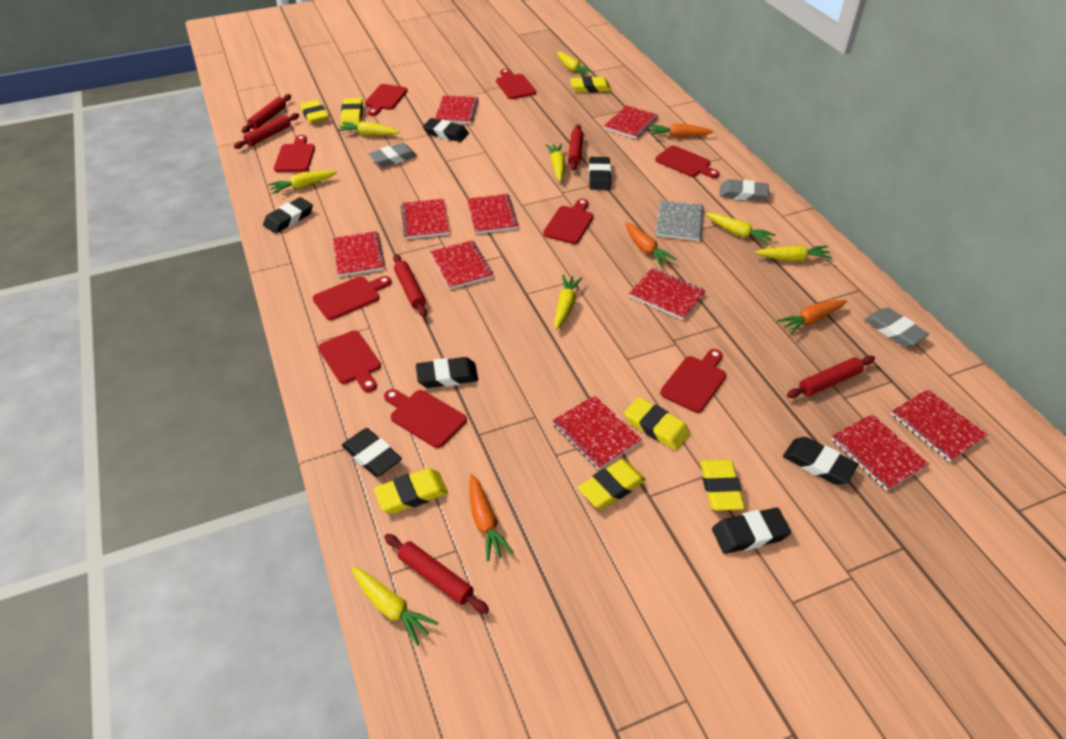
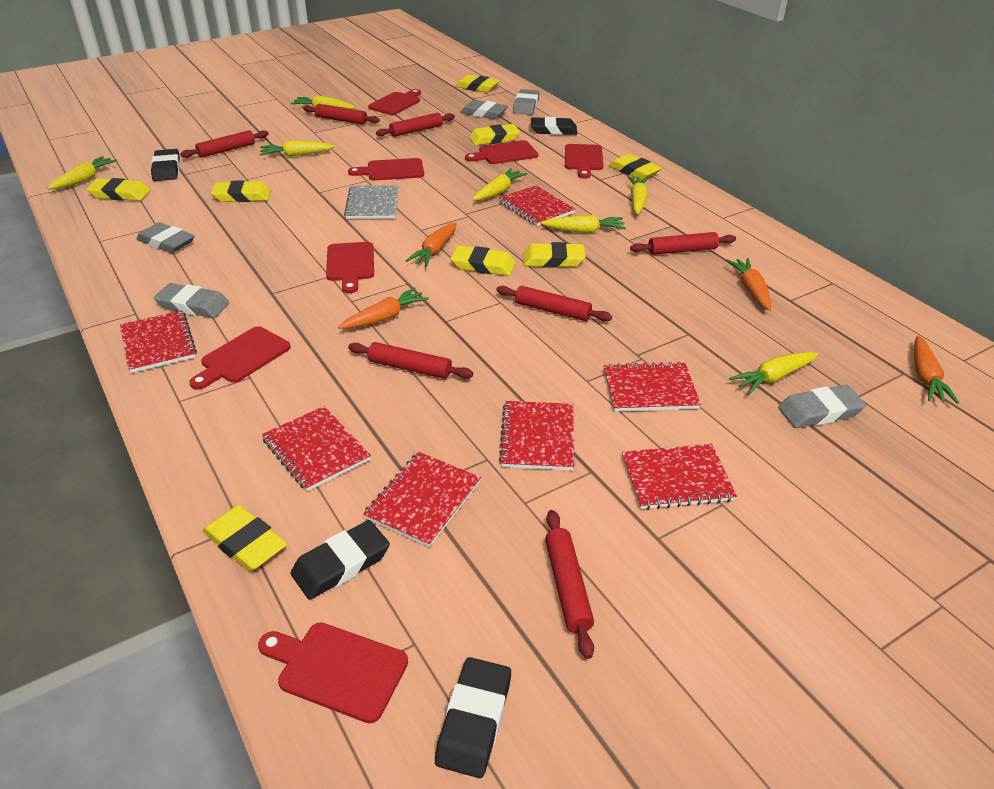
black eraser: [263,197,313,234] [342,428,402,477] [416,357,478,388] [423,118,469,142] [589,157,611,190] [712,508,791,554] [783,437,858,485] = 7 -> [151,149,180,181] [291,520,390,600] [435,657,511,778] [531,117,577,135] = 4
grey eraser: [369,143,417,167] [719,179,769,201] [864,308,929,347] = 3 -> [136,222,194,253] [154,283,229,318] [460,100,508,119] [513,89,540,115] [778,385,866,428] = 5
red cutting board: [274,135,315,172] [313,276,392,320] [318,330,381,392] [365,84,408,116] [384,389,467,448] [496,69,536,99] [543,199,594,244] [655,146,720,178] [660,349,726,413] = 9 -> [189,326,291,390] [258,623,408,723] [326,242,374,293] [348,158,424,181] [368,89,421,115] [465,140,538,164] [565,144,603,179] = 7
red notebook: [332,231,385,277] [401,199,450,239] [430,240,493,289] [435,96,479,124] [467,194,519,234] [552,395,642,469] [604,105,658,139] [629,268,706,320] [831,414,929,491] [891,389,988,462] = 10 -> [120,310,197,373] [262,406,371,491] [363,452,481,547] [499,185,575,226] [499,401,574,471] [603,362,701,412] [622,444,737,510] = 7
red rolling pin: [234,113,299,149] [242,94,291,133] [384,534,489,614] [393,254,427,317] [568,124,583,171] [787,355,875,398] = 6 -> [180,130,268,158] [303,104,380,125] [348,342,473,379] [376,113,455,137] [496,286,612,321] [545,510,594,659] [630,232,736,255] = 7
yellow carrot: [268,171,337,194] [337,121,400,135] [352,567,438,646] [545,143,565,181] [554,275,582,330] [557,52,594,77] [706,213,776,245] [755,245,833,261] = 8 -> [47,156,117,189] [260,140,334,157] [291,95,355,109] [473,168,527,201] [541,215,626,233] [628,176,648,214] [729,352,818,395] = 7
yellow eraser: [300,100,329,124] [340,98,363,126] [374,468,448,514] [570,76,611,93] [578,459,646,509] [624,397,690,450] [700,459,745,511] = 7 -> [86,178,150,201] [203,505,287,571] [211,180,271,202] [451,246,516,276] [455,75,500,93] [469,124,520,145] [524,242,586,268] [608,154,662,180] = 8

